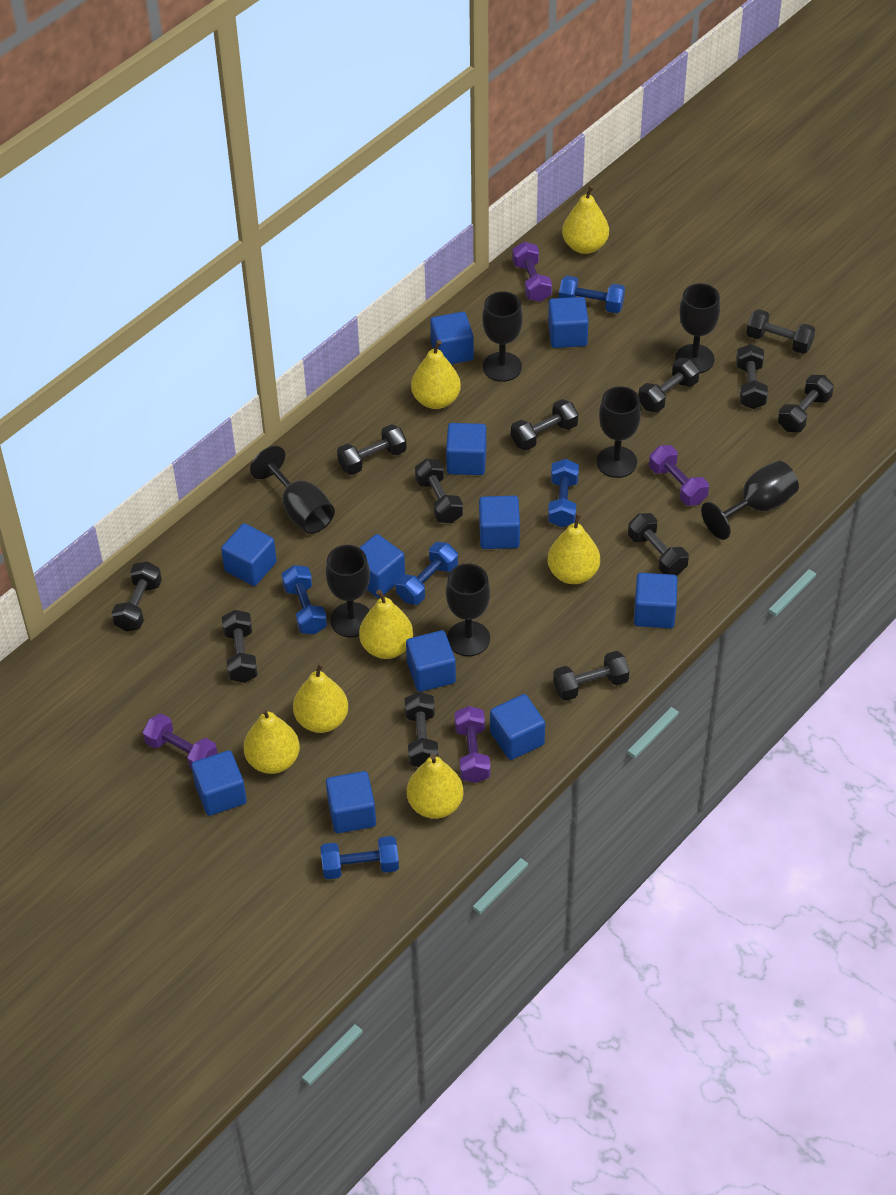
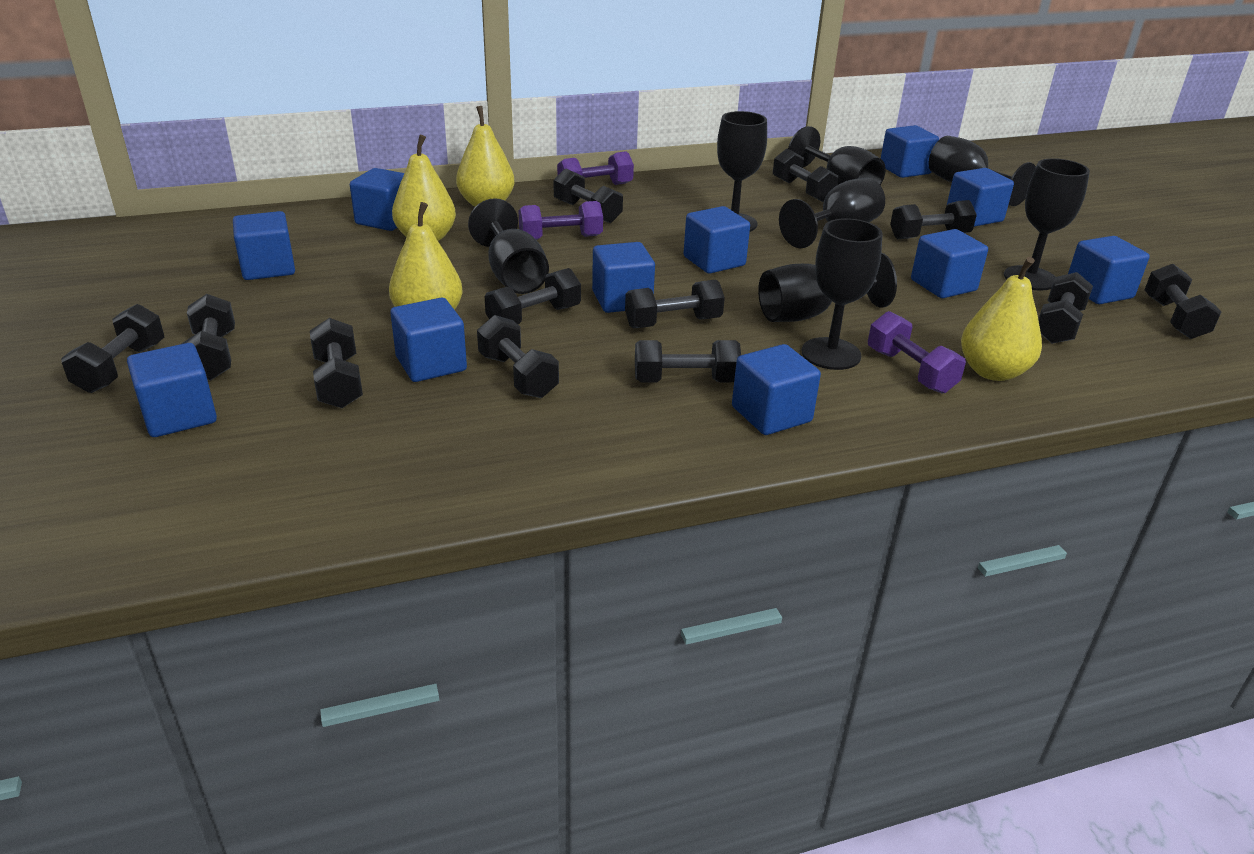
black goblet: [250,446,335,534] [326,545,370,637] [446,563,490,656] [482,291,523,382] [597,386,641,478] [675,283,720,373] [701,461,799,540] = 7 -> [468,198,549,294] [717,111,767,232] [758,253,897,322] [779,177,885,248] [788,126,886,185] [802,218,883,370] [928,136,1036,206] [1004,158,1090,291] = 8
blue dumbbell: [282,565,327,634] [320,836,399,879] [396,542,458,605] [548,459,579,527] [559,276,625,313] = 5 -> none = 0
purple dumbbell: [143,713,218,769] [454,706,491,783] [512,242,552,302] [649,445,709,506] = 4 -> [519,201,603,240] [557,151,634,185] [868,311,966,394] = 3
yellow pear: [243,708,300,774] [293,662,348,733] [359,589,413,659] [407,754,464,819] [411,340,461,409] [548,513,600,584] [562,185,609,254] = 7 -> [389,202,463,310] [392,135,456,241] [456,106,515,207] [961,257,1042,381] = 4

